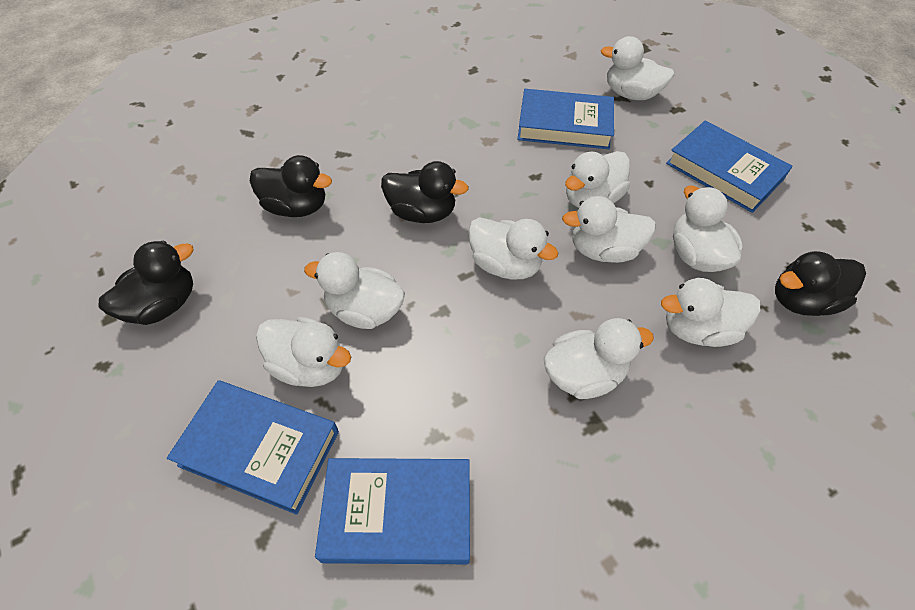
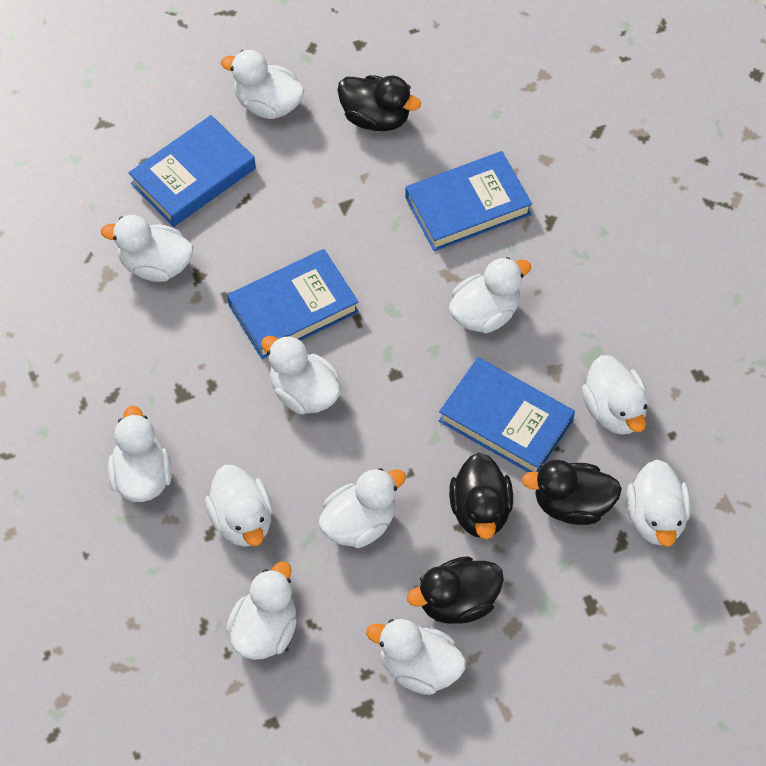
white duck: [256,317,351,387] [304,252,405,329] [468,217,558,280] [544,318,654,399] [562,196,656,263] [565,151,630,208] [601,36,674,100] [661,278,760,347] [673,186,743,272] = 9 -> [101,215,193,282] [108,406,172,502] [205,465,273,547] [221,50,305,119] [226,561,297,660] [261,335,341,414] [318,468,406,548] [366,619,466,695] [449,257,531,333] [582,355,648,435] [626,460,691,547] = 11

